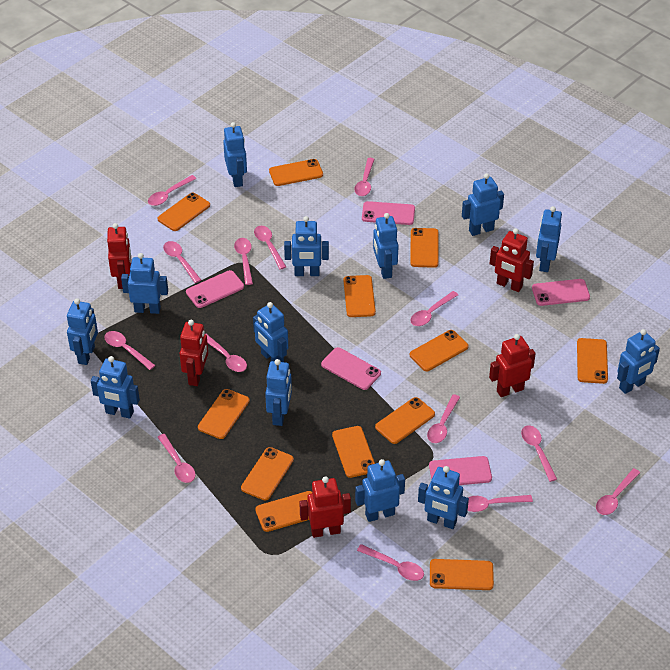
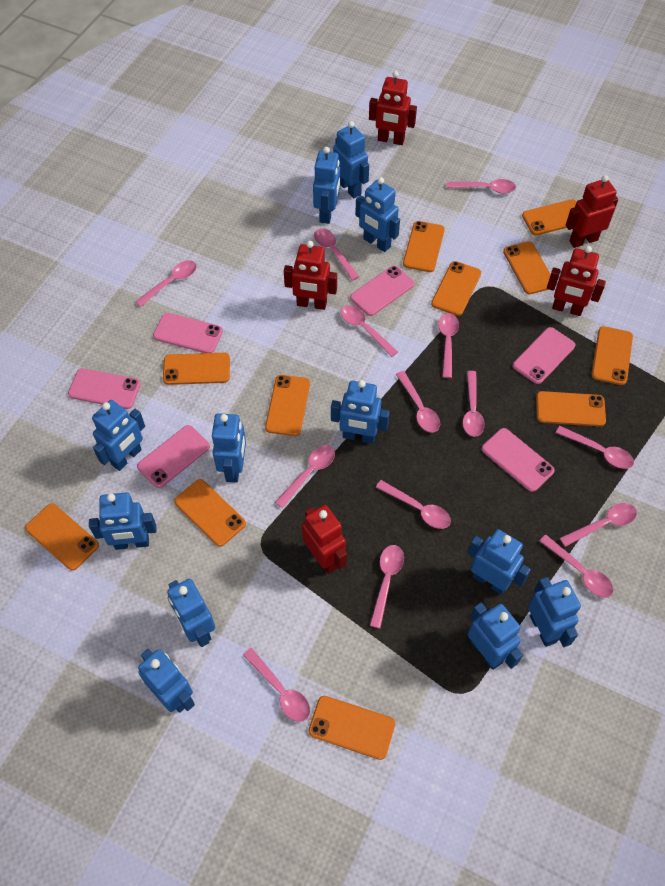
blue robot: [67,298,98,365] [91,356,140,419] [121,253,168,314] [223,122,247,187] [253,302,288,362] [265,359,292,426] [284,216,329,276] [355,459,405,522] [373,213,399,279] [418,466,469,529] [462,173,504,236] [536,206,562,272] [617,329,660,394] = 13 -> [89,492,157,550] [92,400,145,471] [138,649,195,713] [167,579,215,647] [212,413,246,483] [313,147,340,224] [331,380,390,444] [333,121,369,198] [355,177,400,252] [468,529,531,595] [468,602,523,670] [528,577,581,647] = 12
orange phone: [158,193,210,231] [198,389,250,439] [241,447,294,501] [255,491,312,532] [269,159,323,186] [332,426,375,478] [343,275,376,317] [375,397,435,444] [410,228,439,268] [410,330,468,371] [430,559,494,590] [577,338,608,384] = 12 -> [25,503,99,570] [163,353,230,385] [174,479,246,547] [265,375,310,436] [308,696,395,760] [403,221,445,272] [431,261,481,316] [503,241,551,294] [522,199,577,235] [536,391,606,427] [592,326,633,385] = 11
pink phone: [186,270,244,308] [321,347,381,390] [362,201,415,225] [429,456,492,485] [532,279,590,306] = 5 -> [68,368,141,409] [137,425,210,488] [153,313,223,353] [350,266,414,316] [482,428,555,492] [513,327,575,384] = 6

